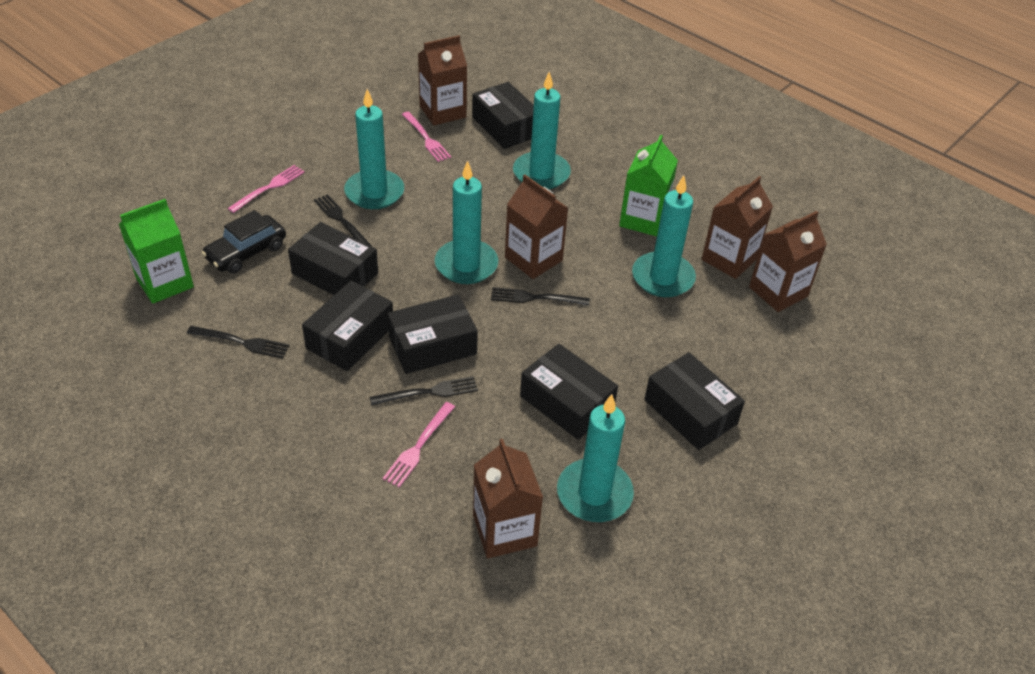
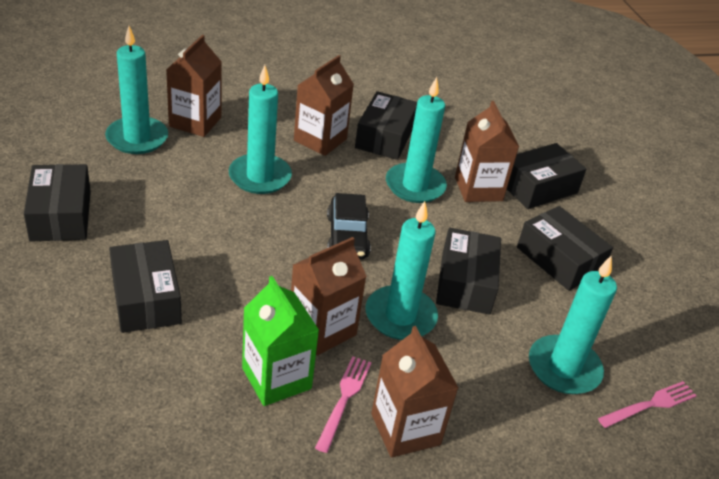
black fork: [187,326,290,359] [314,194,372,246] [370,376,478,406] [491,287,590,306] = 4 -> none = 0
green carton: [119,199,194,304] [619,135,678,236] = 2 -> [242,276,319,406] = 1
pink fork: [227,165,305,213] [383,402,455,488] [402,112,451,162] = 3 -> [315,356,371,453] [598,381,697,428] = 2

